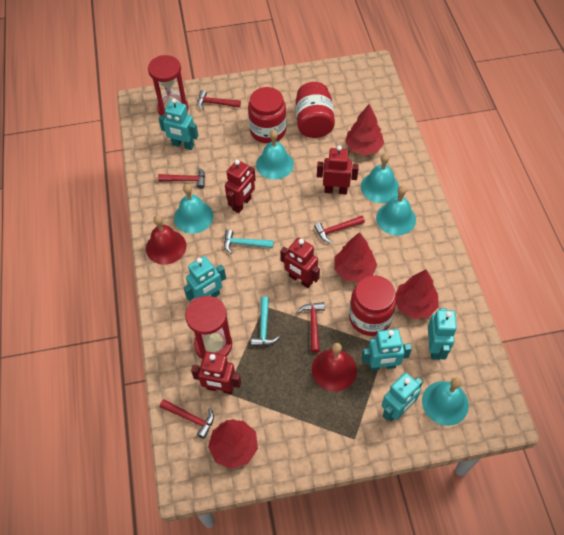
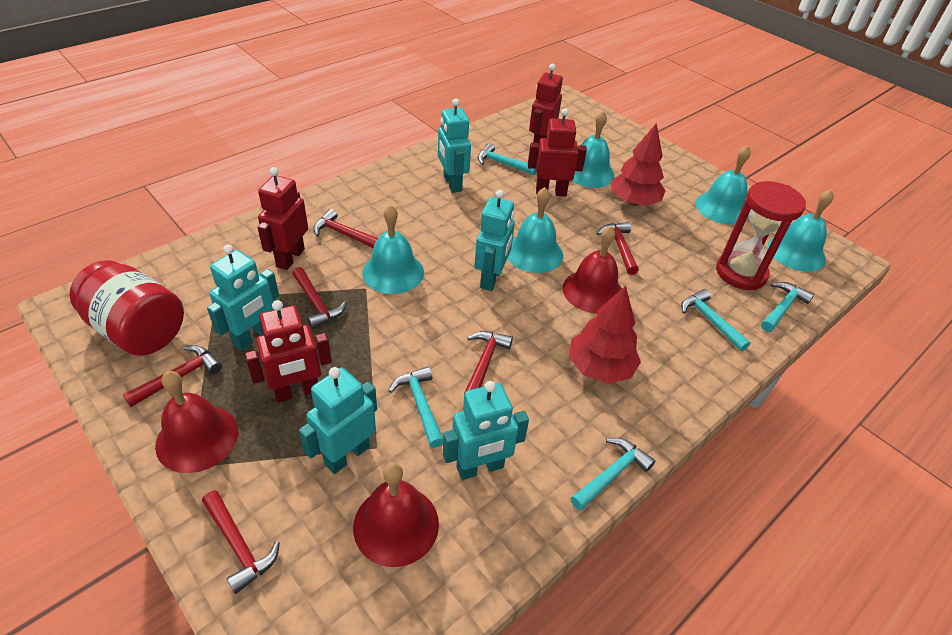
red bell: [146,215,186,265] [312,343,357,391] = 2 -> [155,371,238,473] [353,462,439,567] [563,225,622,314] = 3
red hammer: [158,167,205,189] [160,399,214,439] [197,90,241,110] [297,302,325,353] [314,216,365,243] = 5 -> [123,345,222,407] [202,491,280,594] [292,267,346,329] [313,209,378,248] [464,331,513,394] [597,222,639,275] = 6
red hourglass: [148,55,189,117] [185,296,232,359] = 2 -> [716,181,806,290] = 1
red jar: [248,87,286,144] [295,82,335,138] [349,275,397,336] = 3 -> [69,260,184,356] = 1
red tree: [208,419,258,469] [334,232,377,283] [345,104,384,155] [396,269,439,319] = 4 -> [569,286,641,384] [611,123,665,206] = 2
turquoise hammer: [224,229,274,254] [251,296,280,346] = 2 -> [388,366,443,448] [478,143,536,175] [571,438,656,511] [681,289,751,351] [761,282,814,332] = 5

